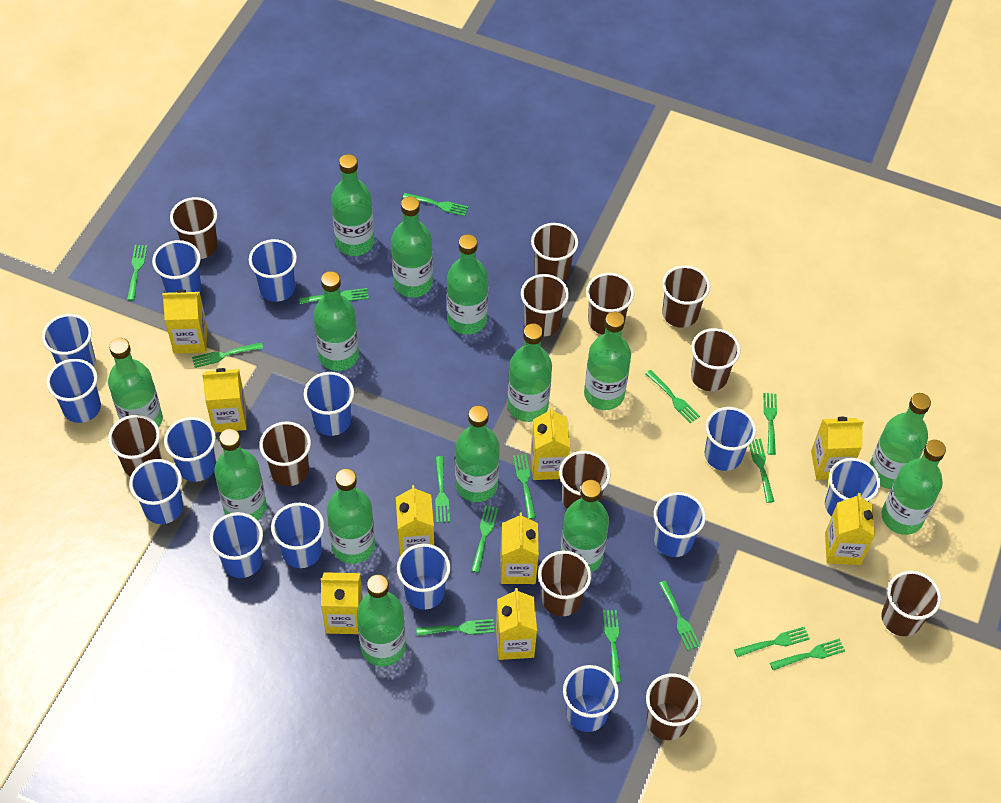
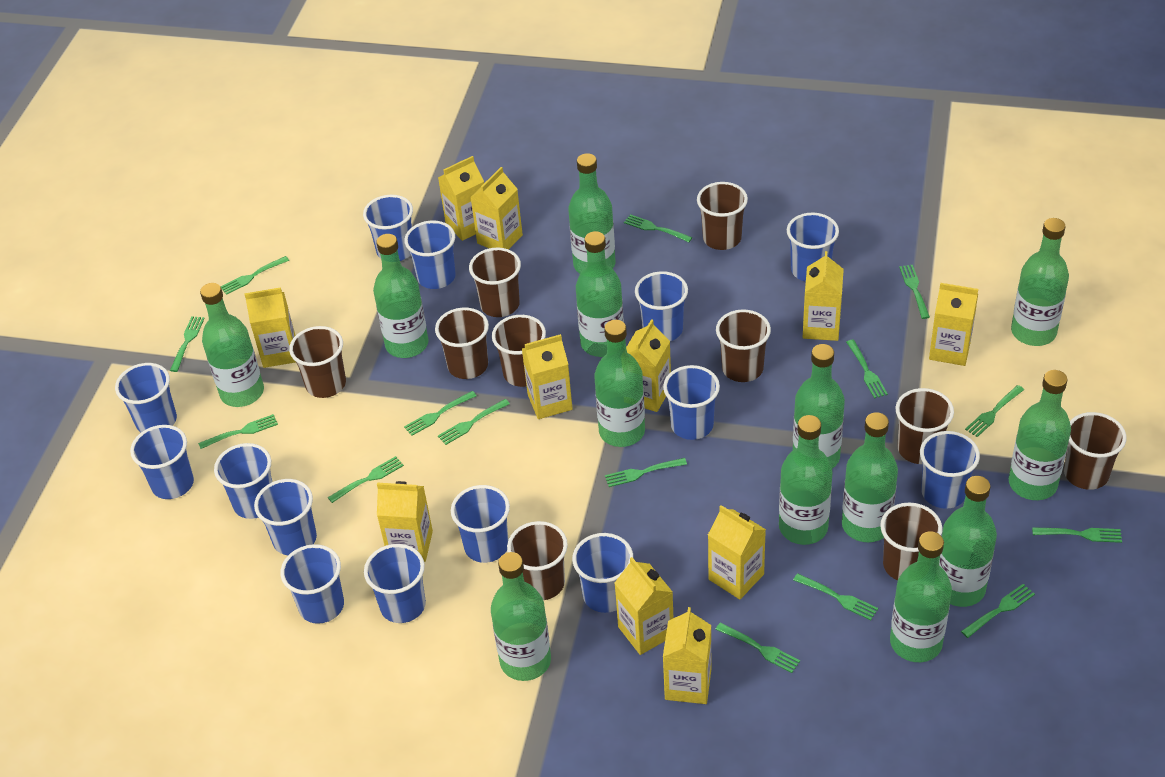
brown cup: [108,414,162,477] [170,197,218,259] [259,421,311,486] [521,274,569,337] [531,223,578,282] [538,551,591,616] [559,451,611,509] [586,273,634,335] [646,673,702,740] [662,265,710,328] [691,328,741,391] [881,571,941,636] = 12 -> [289,326,346,398] [435,308,489,379] [469,247,521,317] [492,315,546,387] [507,521,568,600] [697,182,748,250] [716,309,771,382] [880,503,942,580] [895,388,954,464] [1064,412,1127,490] = 10
green bottle: [108,338,163,427] [214,429,267,520] [313,271,359,371] [327,469,375,564] [331,154,374,256] [357,575,406,667] [391,196,433,297] [447,234,488,335] [455,406,500,502] [508,323,552,422] [560,480,609,572] [584,312,631,410] [869,393,931,489] [881,440,946,535] = 14 -> [200,283,264,407] [373,234,428,358] [491,552,551,681] [568,153,615,274] [576,231,624,357] [595,320,645,447] [779,415,832,545] [793,344,845,469] [842,412,898,542] [890,531,952,662] [939,476,997,607] [1009,370,1071,500] [1011,218,1069,346] = 13
yellow carton: [162,290,207,354] [202,368,247,432] [321,572,363,634] [396,485,434,556] [496,588,537,660] [500,512,539,584] [531,407,570,480] [811,417,864,480] [825,493,875,565] = 9 -> [244,287,296,368] [377,481,433,562] [438,156,484,241] [470,167,523,249] [522,334,573,419] [615,557,673,655] [626,319,671,412] [663,607,711,704] [708,505,766,599] [803,251,844,341] [929,283,978,366] = 11

